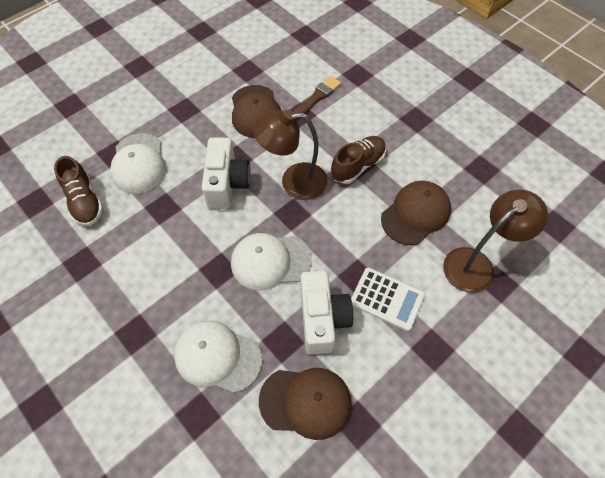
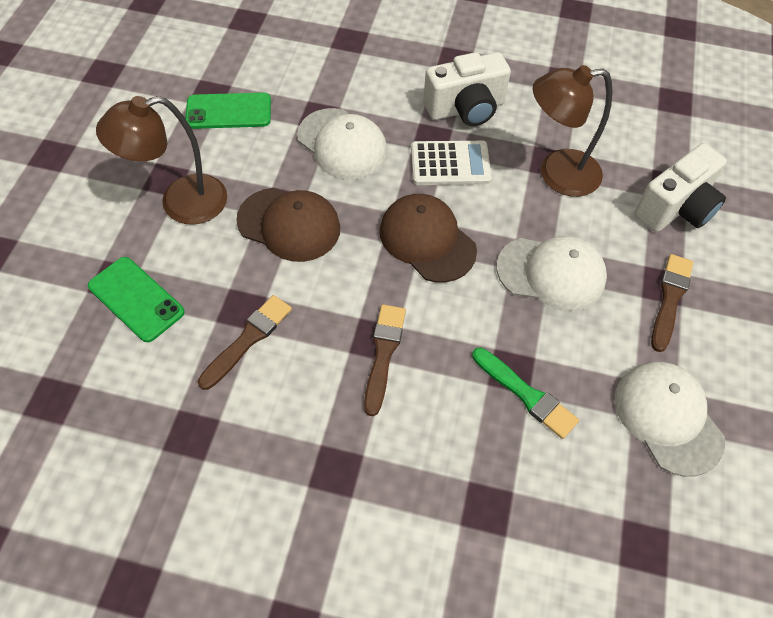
brown brush: [292,76,341,121] = 1 -> [198,295,292,390] [364,304,406,416] [651,254,693,352] = 3
brown cap: [232,85,281,138] [259,368,352,440] [381,181,451,245] = 3 -> [236,188,340,262] [380,194,477,282] = 2
brown shoe: [54,156,103,226] [331,136,386,184] = 2 -> none = 0
green brush: none = 0 -> [472,348,579,439] = 1
green phone: none = 0 -> [88,257,185,342] [185,93,271,129] = 2

